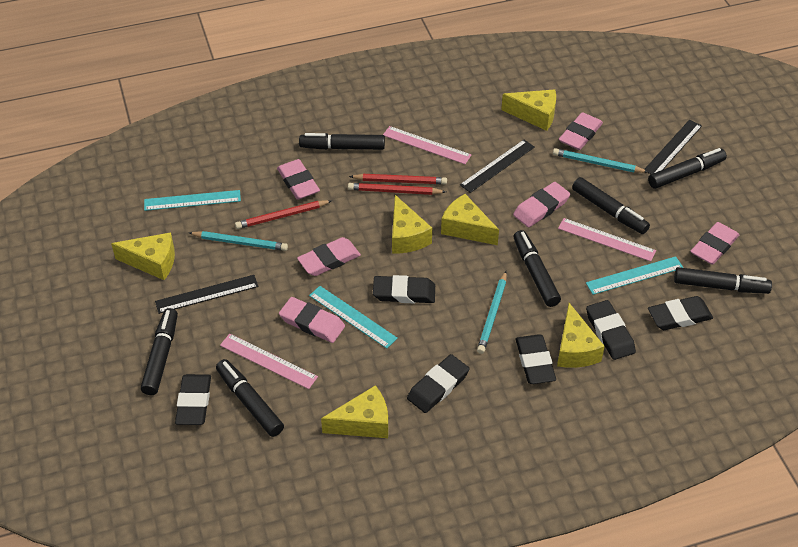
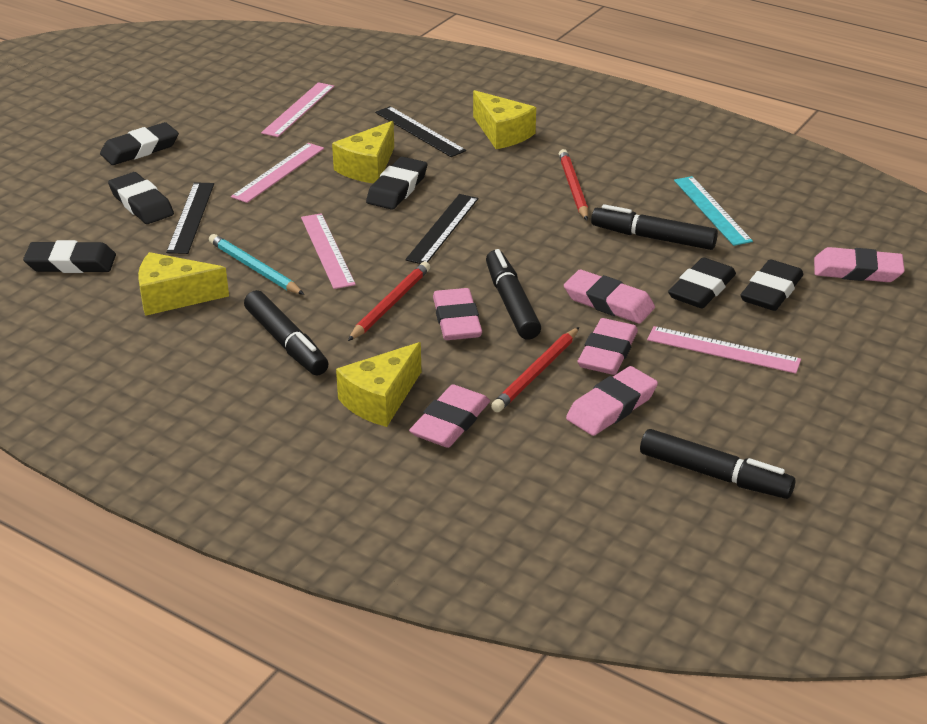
black marker: [141,308,178,395] [216,359,284,437] [299,133,385,150] [514,230,561,307] [572,177,650,234] [648,148,727,189] [674,267,772,294] = 7 -> [244,290,328,376] [486,249,541,340] [591,204,718,250] [640,429,796,499] = 4
pink ruler: [220,334,318,389] [383,126,471,164] [558,218,656,261] = 3 -> [231,143,324,203] [261,82,334,137] [301,213,356,289] [647,326,801,374] = 4
turquoise pencil: [189,231,288,251] [477,271,507,354] [553,148,648,173] = 3 -> [209,234,304,295] = 1
turquoise ruler: [144,190,241,211] [309,286,398,349] [586,256,683,295] = 3 -> [674,176,753,246] = 1
yellow cheese: [111,232,175,280] [321,385,388,438] [392,195,432,254] [441,194,499,245] [501,89,556,131] [557,303,605,368] = 6 -> [138,252,229,316] [332,121,394,183] [336,342,421,427] [473,90,536,149] = 4

